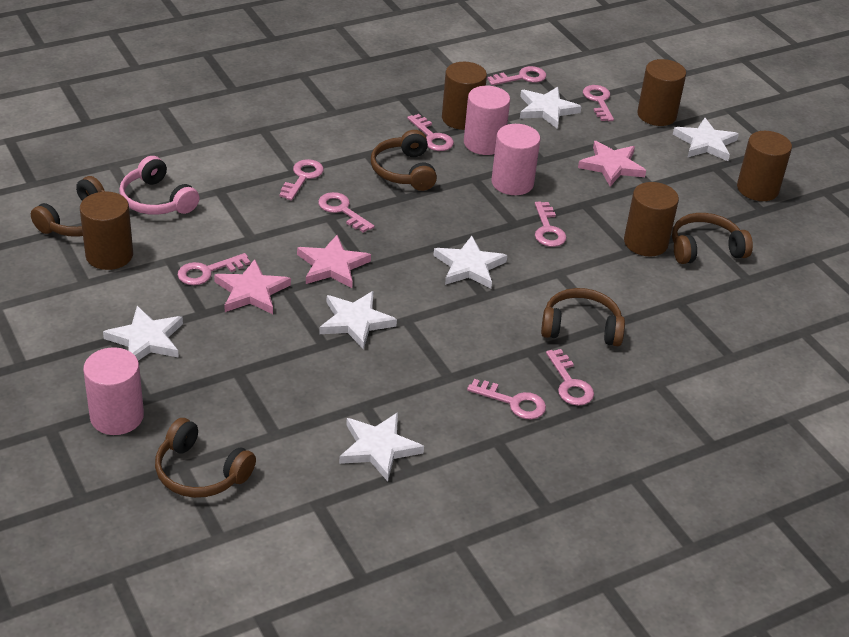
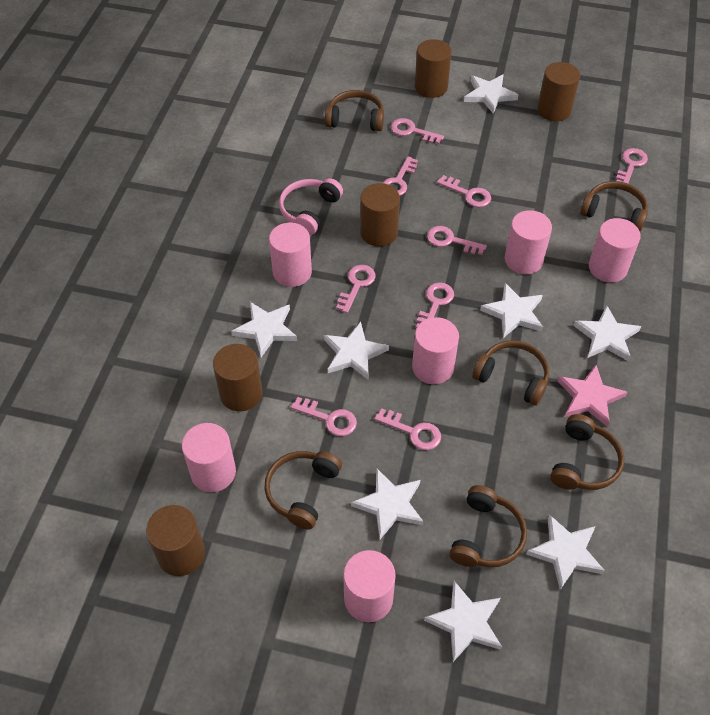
brown headphones: [31,176,106,237] [155,418,256,498] [371,130,437,191] [541,288,625,346] [672,213,753,264] = 5 -> [264,451,342,530] [325,90,384,131] [450,485,527,567] [472,340,549,406] [551,414,624,490] [580,181,648,232] = 6
pink cylinder: [83,347,144,435] [464,86,510,155] [491,124,540,195] = 3 -> [182,423,236,492] [269,223,312,287] [343,550,396,622] [412,317,459,384] [505,210,552,274] [589,218,641,282] = 6
pink star: [214,259,291,314] [297,235,371,288] [578,141,646,186] = 3 -> [557,365,628,427] = 1
white star: [103,306,183,361] [319,291,397,350] [339,412,424,481] [433,236,507,289] [520,87,582,129] [673,118,739,161] = 6 -> [231,302,297,357] [324,322,389,380] [351,469,424,539] [424,581,502,662] [464,74,518,114] [480,283,543,338] [526,514,605,590] [573,306,641,362] = 8

